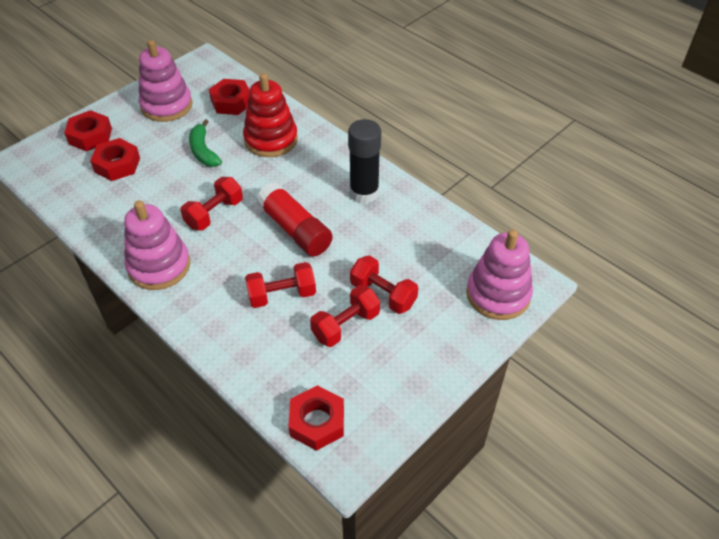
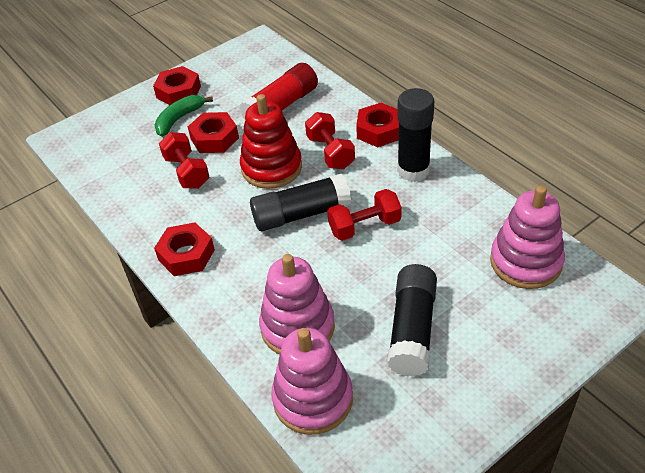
black glue stick: [348,119,381,203] = 1 -> [250,174,351,231] [387,264,437,377] [397,88,434,182] = 3
red dumbbell: [180,177,243,231] [245,262,316,308] [310,285,380,347] [350,255,418,314] = 4 -> [159,132,209,189] [305,112,355,169] [327,189,402,241] = 3

